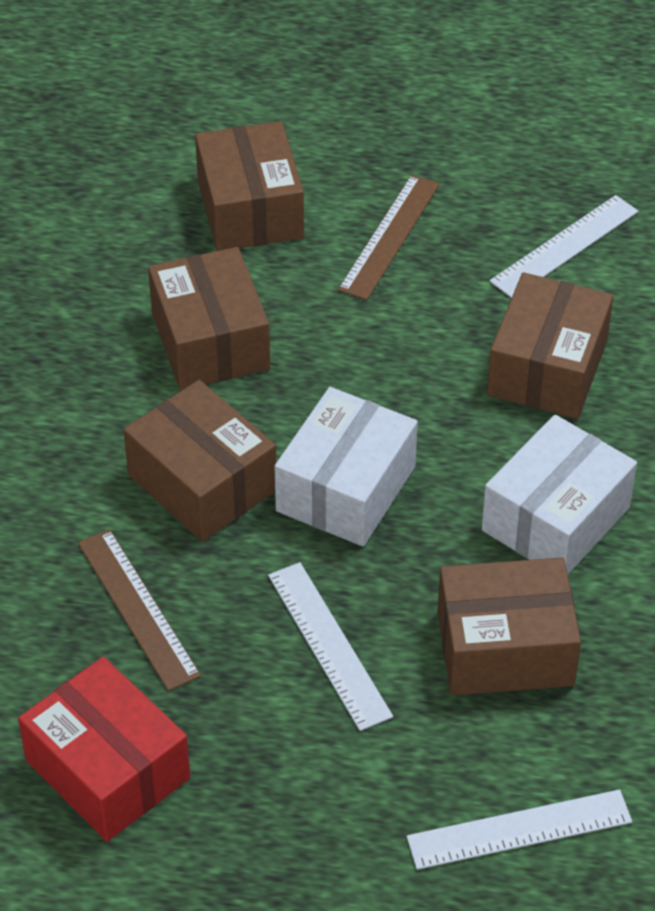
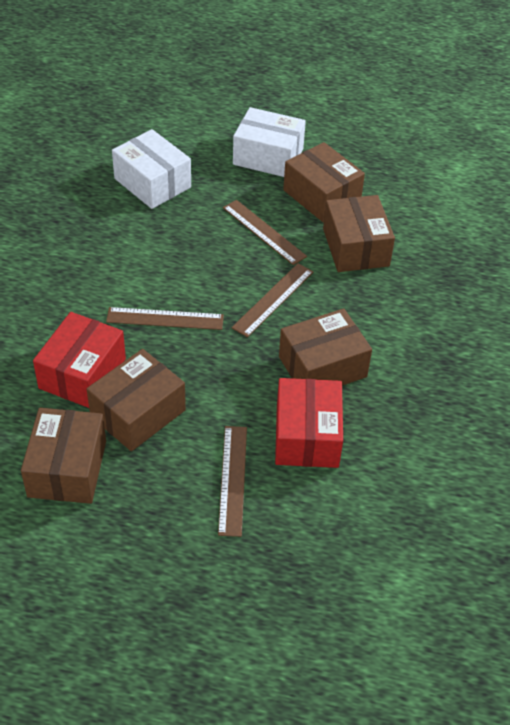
brown ruler: [78,529,201,691] [338,175,440,300] = 2 -> [106,307,224,330] [218,426,247,537] [223,200,307,265] [232,263,313,337] = 4
red box: [18,657,190,842] = 1 -> [33,312,126,408] [275,378,343,468] = 2
white ruler: [268,562,393,731] [407,789,632,870] [490,195,638,298] = 3 -> none = 0

